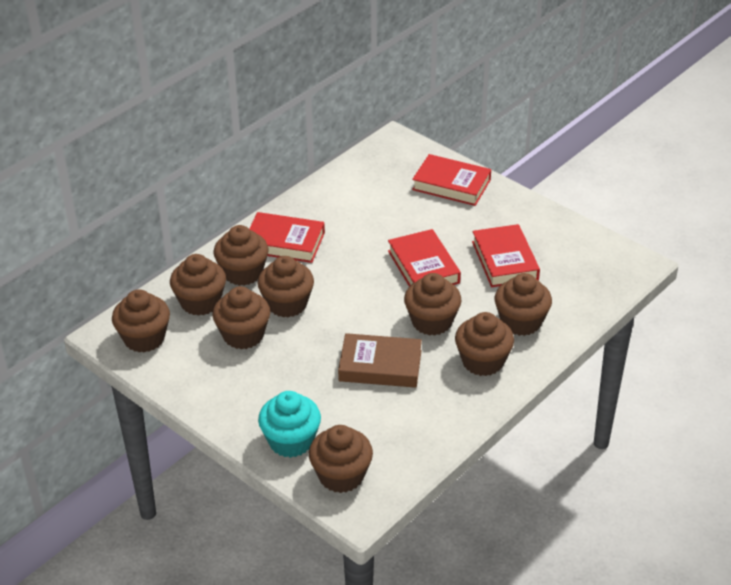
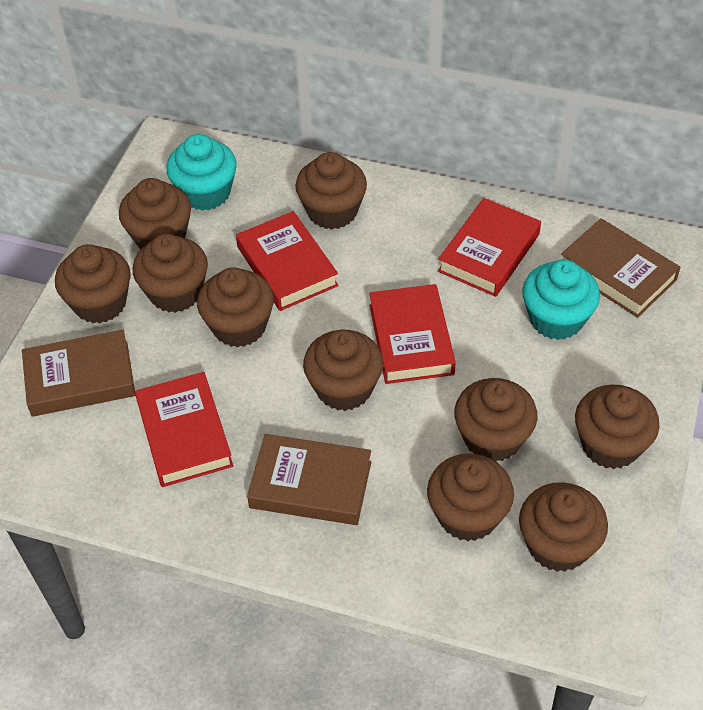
brown book: [338,333,422,388] = 1 -> [22,330,135,417] [247,434,371,525] [561,218,681,318] = 3
brown cupcake: [112,289,170,353] [170,254,226,316] [213,286,270,349] [214,225,269,286] [258,256,314,318] [309,425,373,493] [404,273,461,336] [455,312,514,376] [495,273,552,336] = 9 -> [55,244,131,324] [119,178,191,250] [133,234,208,313] [197,267,274,347] [295,152,367,229] [303,330,383,411] [427,454,514,541] [454,378,538,461] [519,482,608,572] [575,385,659,469] = 10
turquoise cupcake: [258,391,321,458] = 1 -> [166,134,237,211] [522,259,600,340] = 2

